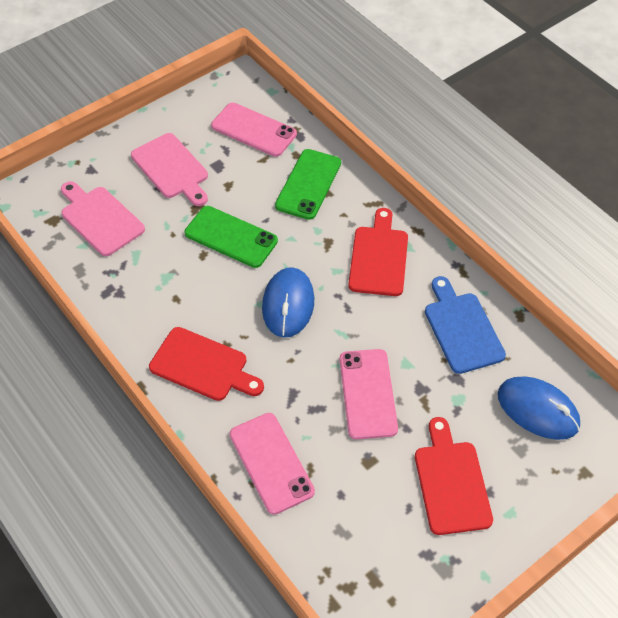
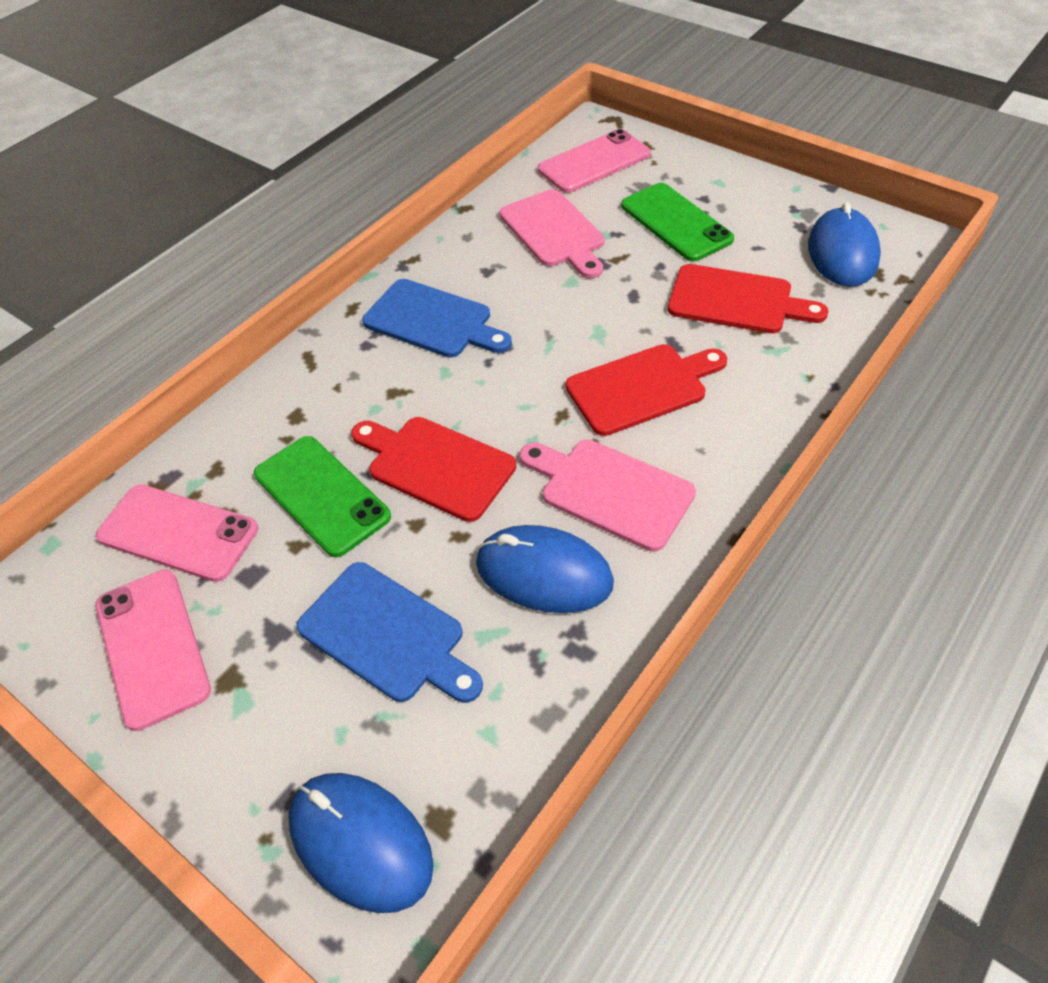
blue cutting board: [425,276,506,374] = 1 -> [297,562,483,703] [362,279,512,358] = 2
blue mouse: [262,267,314,338] [498,376,580,440] = 2 -> [288,773,434,913] [476,525,614,613] [808,202,881,287] = 3

